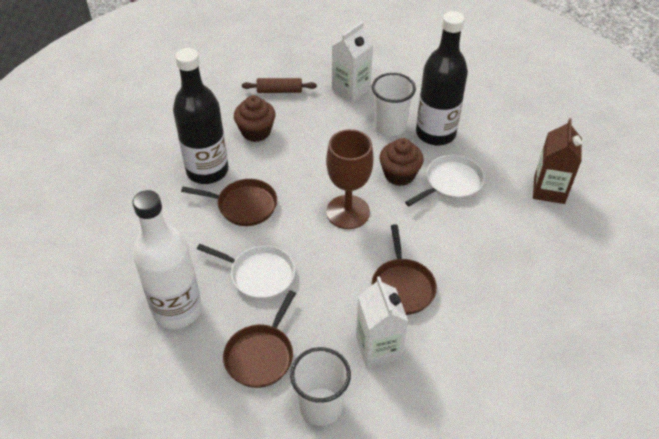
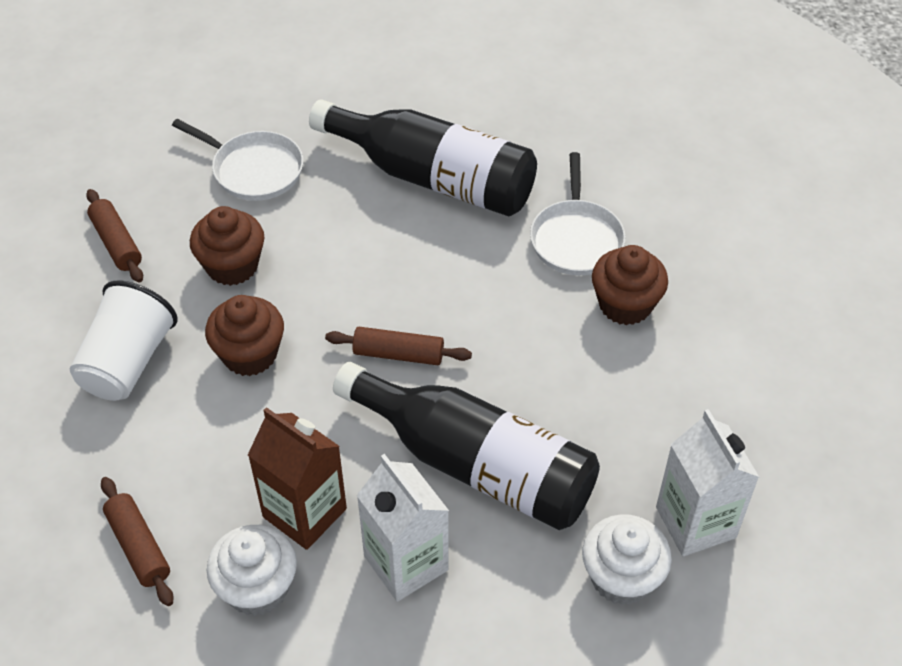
brown cupcake: [234,95,275,142] [379,138,424,186] = 2 -> [190,206,264,286] [205,295,284,376] [592,245,668,325] = 3
brown goblet: [326,129,373,229] = 1 -> none = 0
brown pan: [181,179,277,226] [223,290,296,388] [372,224,437,315] = 3 -> none = 0
brown rolling pin: [242,78,317,93] = 1 -> [86,189,143,283] [101,477,174,606] [325,327,472,365] = 3
white bottle: [132,190,202,329] = 1 -> none = 0
white cup: [290,347,351,426] [372,73,416,136] = 2 -> [70,280,177,401] = 1
white cupcake: none = 0 -> [207,525,297,616] [582,514,672,605] = 2

